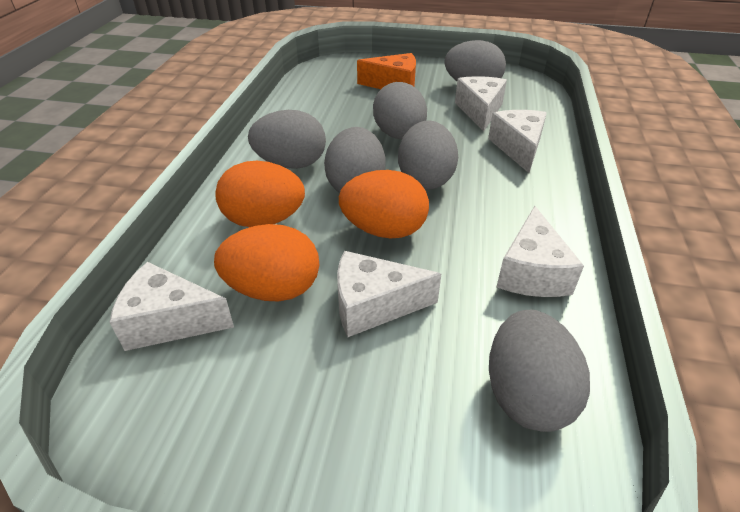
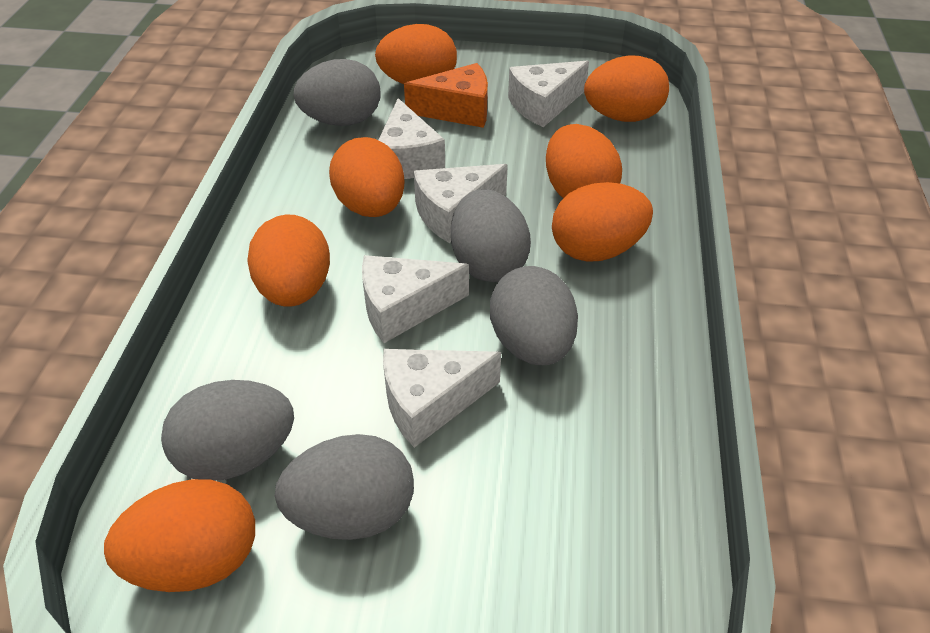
grey egg: [248,110,326,169] [324,127,386,193] [373,82,427,139] [398,120,458,189] [445,40,506,81] [489,310,590,432] = 6 -> [161,380,294,481] [275,434,414,540] [293,59,381,126] [451,189,531,282] [490,266,578,365] = 5
orange egg: [214,224,319,302] [215,161,305,227] [339,170,429,239] = 3 -> [104,479,255,592] [247,215,330,307] [329,137,405,217] [375,24,457,84] [546,124,622,198] [552,182,653,262] [584,56,669,122] = 7

